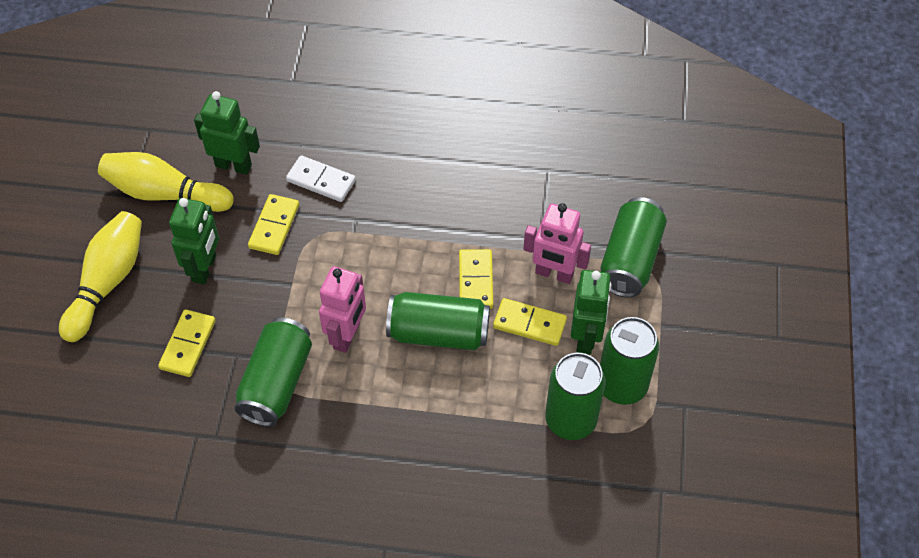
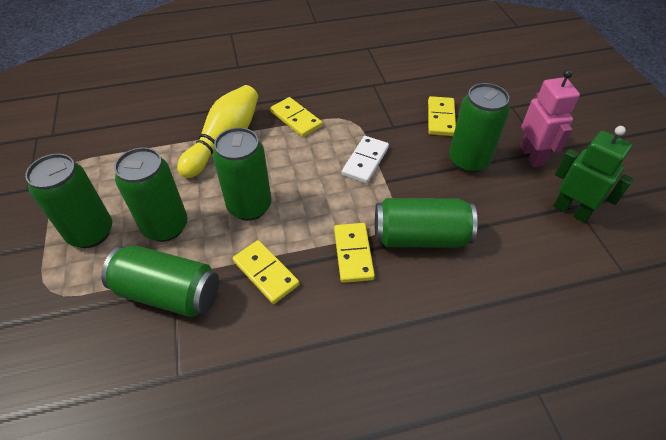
green can: [234,317,312,426] [386,292,490,350] [545,353,605,440] [600,197,667,297] [600,317,659,405] = 5 -> [25,154,112,248] [101,245,219,317] [114,147,187,242] [213,127,271,221] [375,198,478,248] [449,83,509,173] = 6
green robot: [169,198,219,284] [194,91,260,175] [571,270,611,355] = 3 -> [553,126,633,223] = 1
pink robot: [319,266,366,353] [523,203,591,284] = 2 -> [520,69,580,167] = 1
yellow bowling pin: [59,211,142,342] [98,152,234,212] = 2 -> [177,85,258,178] = 1

